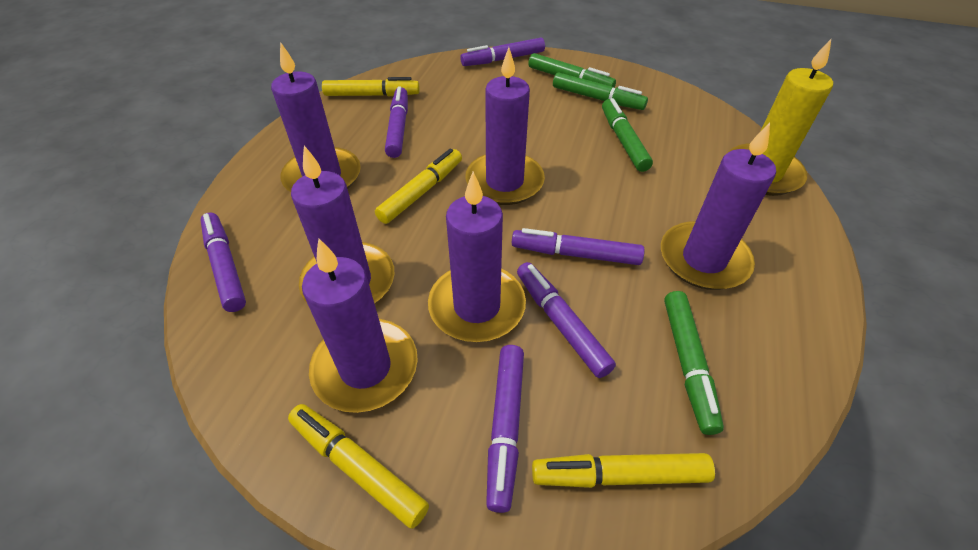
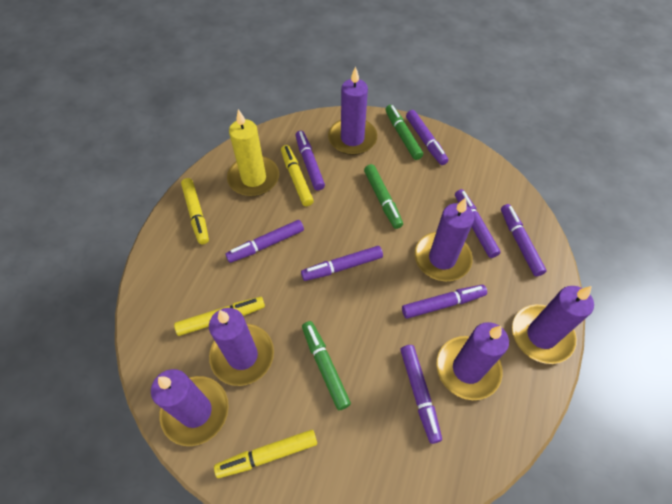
green marker: [528,53,616,88] [553,72,648,110] [602,98,653,172] [664,291,724,435] = 4 -> [302,321,351,410] [364,164,403,229] [386,105,423,160] = 3
purple marker: [201,212,246,312] [385,86,408,158] [460,38,545,66] [486,345,524,513] [512,228,645,265] [517,262,616,378] = 6 -> [225,220,304,263] [295,130,325,191] [301,246,383,281] [400,345,442,444] [402,285,487,319] [406,110,448,165] [455,189,501,258] [501,204,546,276] = 8

